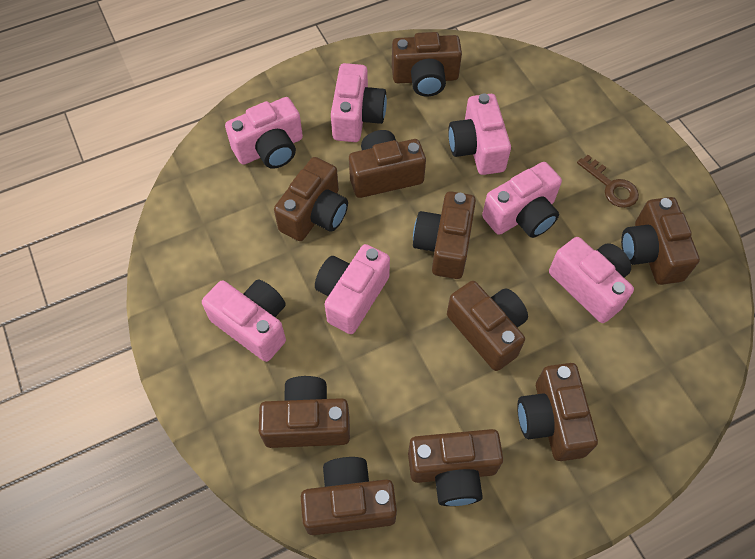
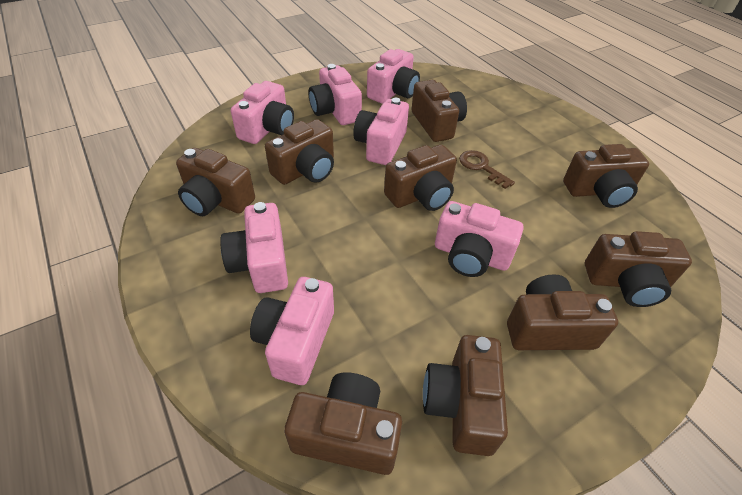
brown camera: [259,376,350,448] [274,157,348,241] [301,457,397,535] [349,130,426,198] [392,32,462,97] [408,429,503,506] [413,191,476,279] [447,281,528,371] [517,363,598,461] [621,197,700,285] = 10 -> [176,148,255,216] [265,119,334,185] [284,372,402,475] [384,145,457,211] [412,80,467,142] [423,335,508,456] [507,274,618,350] [563,144,649,208] [585,231,692,307] = 9

